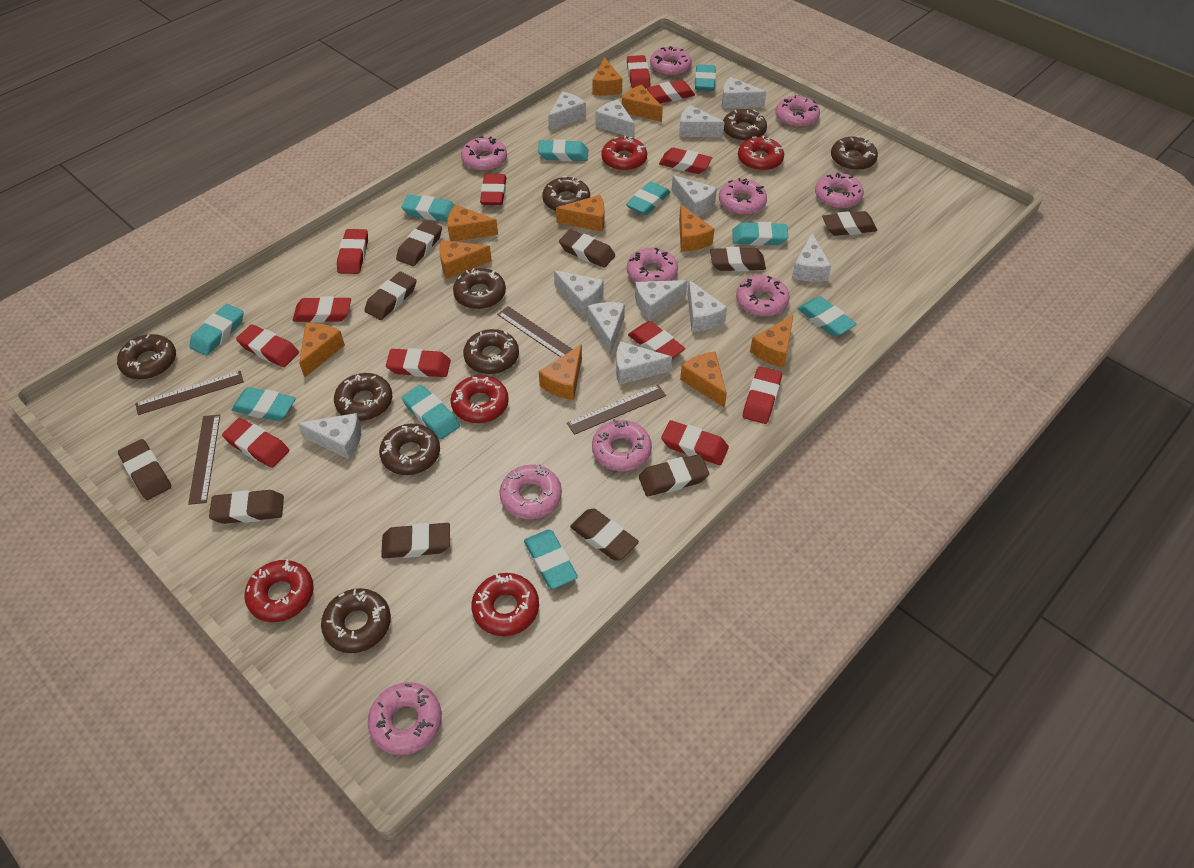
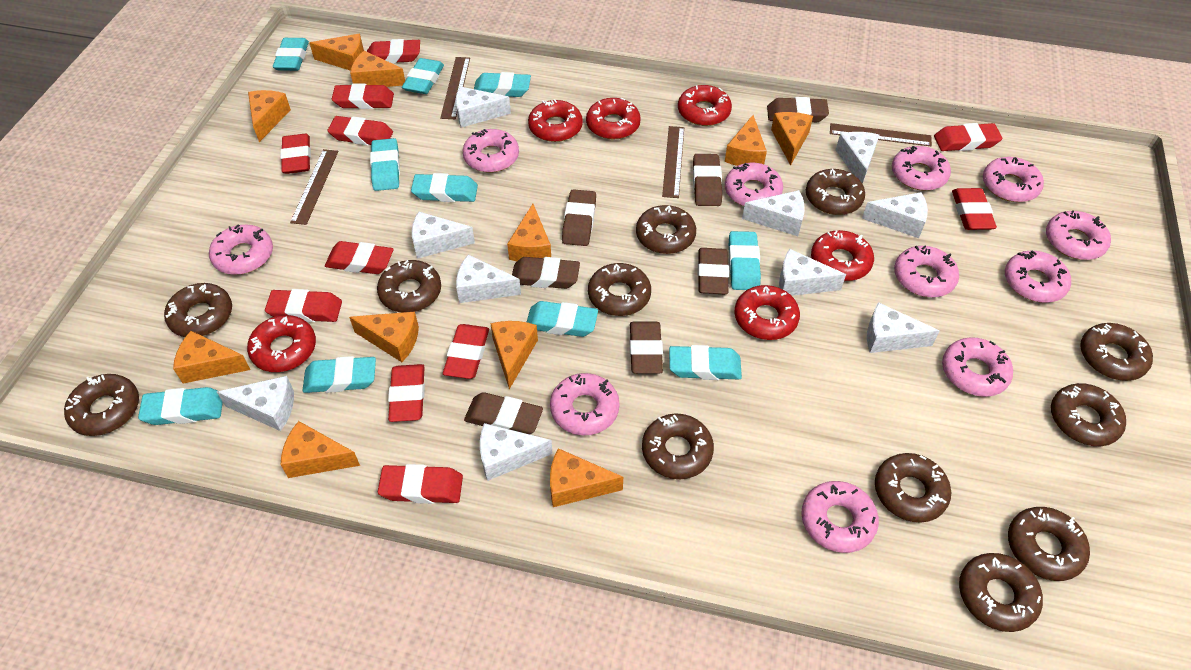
brown donut: [117,334,176,380] [321,588,391,653] [334,373,392,421] [379,424,440,475] [453,268,506,309] [463,329,519,374] [542,176,590,211] [723,109,767,141] [831,136,878,171] = 9 -> [64,374,139,436] [164,283,232,337] [377,260,441,313] [588,263,651,316] [636,205,696,254] [642,414,714,479] [806,169,865,215] [875,453,951,522] [959,553,1043,632] [1008,507,1090,581] [1051,383,1126,446] [1080,323,1153,381] = 12
brown eraser: [118,439,171,500] [209,490,284,524] [364,272,417,320] [381,523,450,558] [396,221,442,266] [559,229,615,268] [570,509,639,560] [639,454,709,496] [710,247,766,271] [822,211,877,236] = 10 -> [464,392,543,435] [512,257,580,289] [562,189,596,246] [630,322,663,374] [693,154,722,206] [698,248,729,294] [767,97,829,122] = 7
orange cheese: [299,323,345,377] [439,240,492,279] [447,205,498,242] [539,344,582,400] [556,195,604,232] [593,57,622,96] [622,85,663,122] [679,205,715,252] [680,352,727,408] [750,315,793,368] = 10 -> [173,331,251,384] [248,90,291,142] [281,421,360,478] [310,34,364,71] [349,312,419,362] [350,51,405,87] [490,321,538,389] [507,204,551,262] [550,448,623,507] [725,115,767,166] [771,112,813,166] = 11
pink donut: [368,682,442,755] [461,136,507,171] [499,464,562,519] [592,419,652,471] [627,247,678,282] [650,46,692,76] [719,178,767,215] [736,275,790,316] [775,95,820,128] [815,173,864,209] = 10 -> [209,225,273,275] [463,129,519,173] [550,373,620,435] [725,163,783,206] [801,481,879,553] [892,146,951,191] [894,245,959,297] [942,337,1013,397] [983,157,1044,202] [1005,250,1071,303] [1046,210,1111,260] = 11
red donut: [244,559,314,622] [450,375,509,423] [471,573,539,636] [601,136,647,171] [738,136,784,171] = 5 -> [247,315,316,372] [528,99,583,142] [586,98,641,140] [678,85,732,126] [734,285,800,340] [811,230,874,281] = 6
red eraser: [222,418,289,468] [236,324,299,367] [293,296,351,323] [337,229,368,274] [386,348,451,377] [480,174,506,205] [627,55,650,89] [628,321,685,358] [647,80,695,103] [659,148,712,174] [661,420,729,465] [743,366,782,424] = 12 -> [265,289,342,322] [280,134,311,174] [325,241,394,274] [328,116,393,146] [332,83,394,109] [367,39,420,64] [378,464,463,504] [388,364,425,422] [443,324,489,379] [934,123,1002,151] [952,188,997,230] = 11
white cheese: [297,413,361,459] [548,92,586,131] [554,270,604,315] [587,302,625,356] [596,99,635,138] [616,341,672,385] [635,280,687,320] [672,175,717,216] [679,105,725,137] [687,280,727,332] [722,77,766,108] [792,233,831,282] = 12 -> [217,376,294,431] [412,212,475,259] [456,87,511,128] [456,254,521,303] [480,423,553,481] [742,190,805,236] [779,249,846,296] [836,132,879,184] [862,192,928,238] [867,302,939,353] = 10

